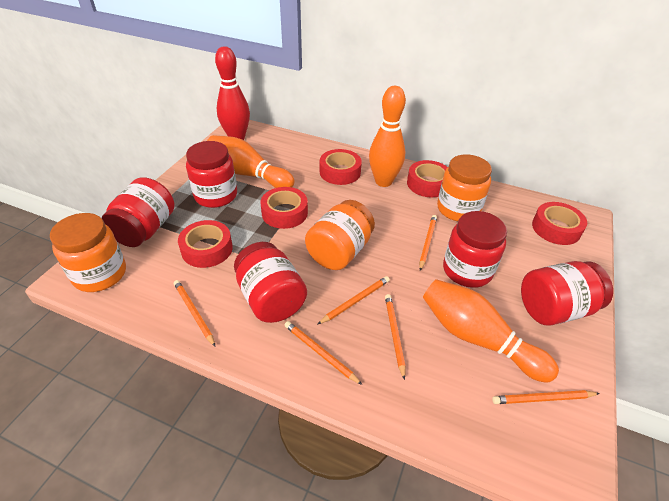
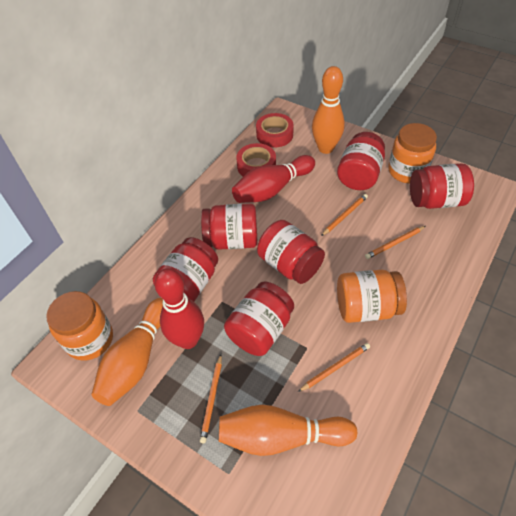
orange pencil: [174,280,216,347] [284,321,362,385] [317,276,390,325] [385,294,406,380] [419,215,437,271] [492,390,600,404] = 6 -> [200,354,222,443] [298,343,370,392] [321,194,368,236] [365,226,426,259] = 4
red bowling pin: [215,46,250,140] = 1 -> [155,268,204,349] [232,155,315,203] = 2
red jar: [102,177,175,247] [186,141,237,208] [234,242,307,323] [443,211,507,288] [521,261,613,326] = 5 -> [153,237,218,302] [201,203,258,250] [224,281,294,356] [257,220,325,284] [337,132,385,190] [410,163,474,209] = 6
red tape: [178,220,233,268] [260,187,308,229] [320,149,362,185] [407,160,447,197] [532,202,587,245] = 5 -> [236,143,276,176] [256,113,294,148] = 2

